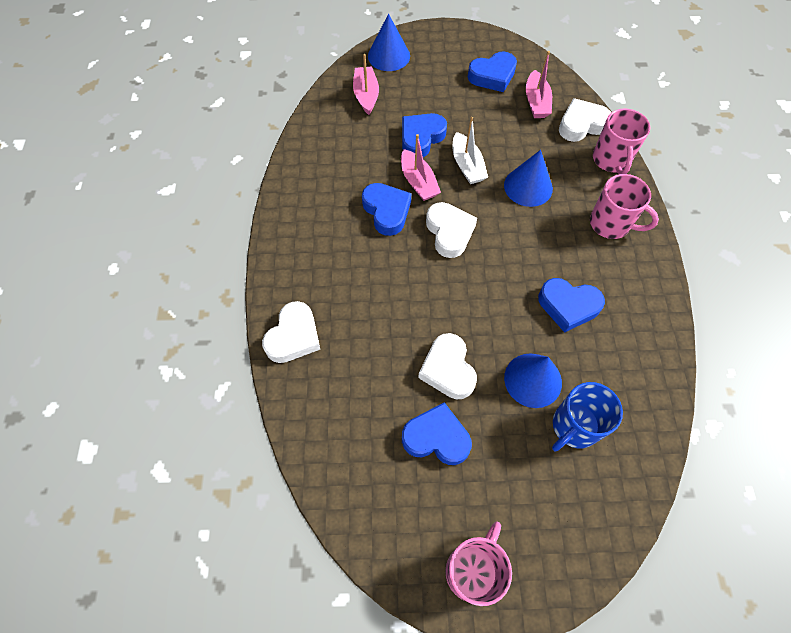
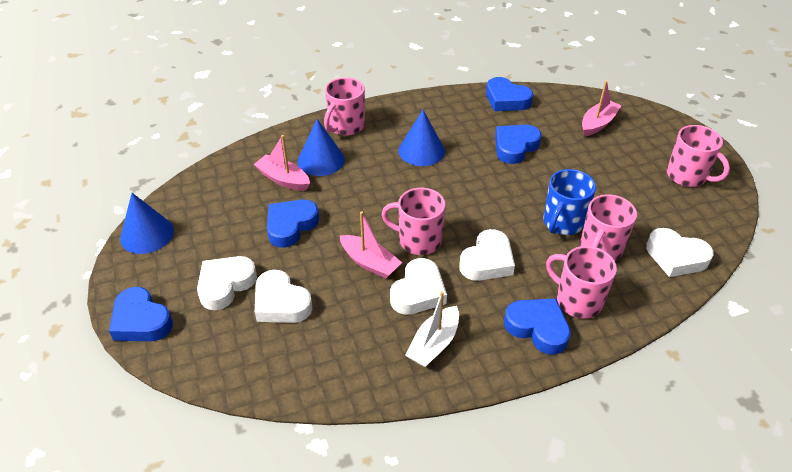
pink mug: [445,522,512,606] [590,174,659,239] [593,108,650,174] = 3 -> [324,77,365,136] [382,188,445,255] [546,246,617,319] [580,194,637,261] [667,125,730,187] = 5
white heart: [262,301,320,363] [418,333,477,399] [426,202,477,258] [559,98,611,142] = 4 -> [197,256,257,310] [255,270,313,323] [390,258,447,315] [459,229,515,281] [646,228,714,277] = 5

